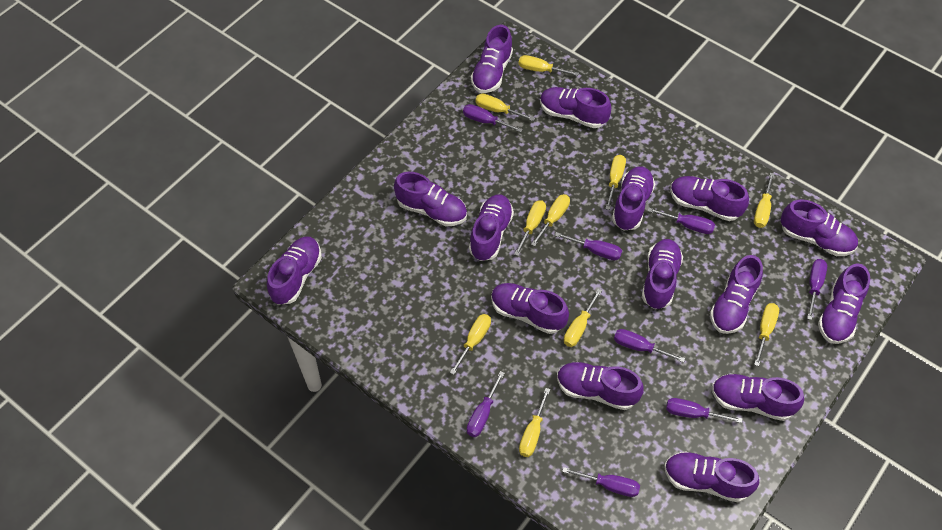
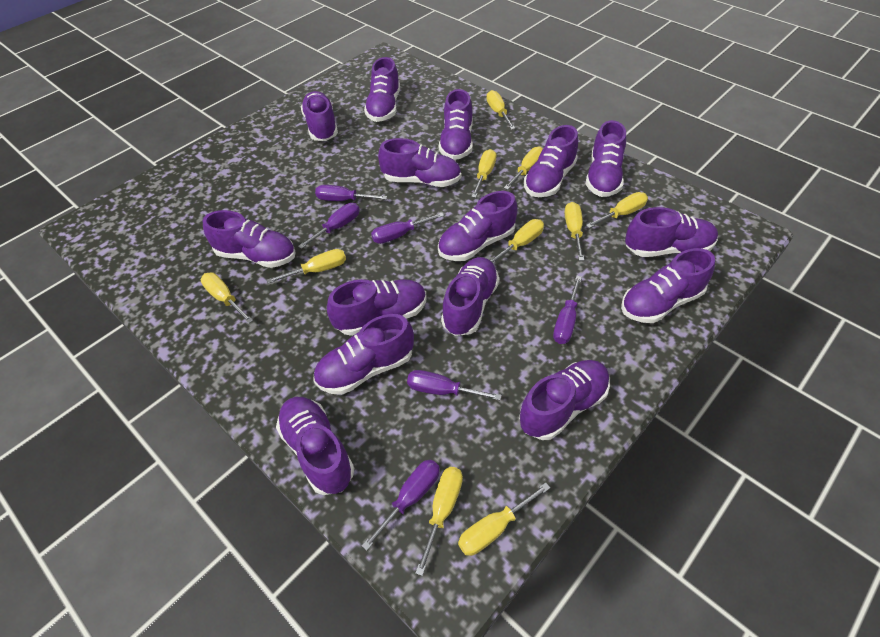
purple screwdriver: [463,104,523,132] [467,371,504,437] [555,232,622,260] [562,467,640,497] [614,329,685,363] [648,208,715,234] [666,398,743,423] [807,259,827,320] = 8 -> [298,203,360,249] [315,185,387,201] [362,460,440,551] [371,213,444,244] [407,370,502,400] [553,275,582,344] = 6

